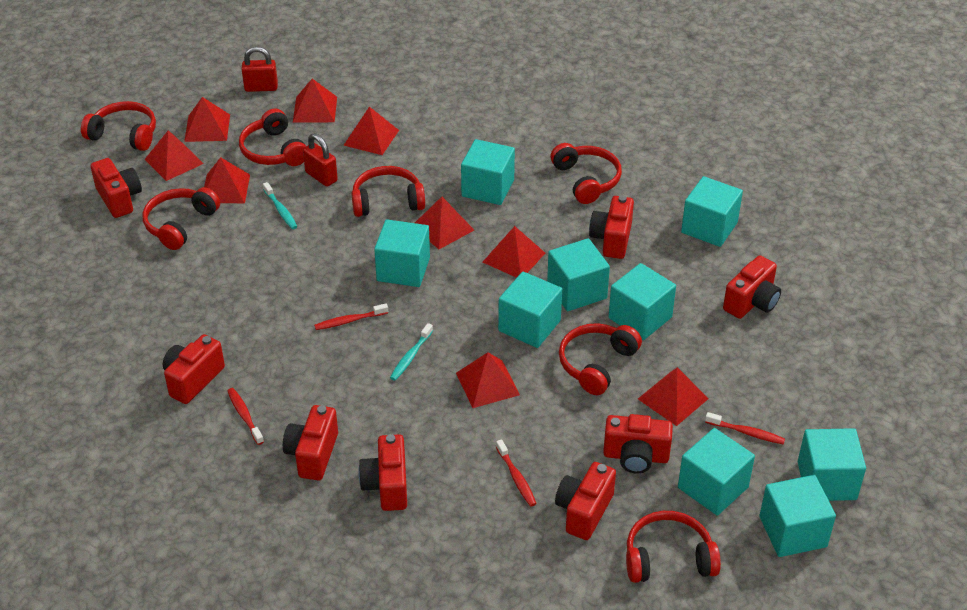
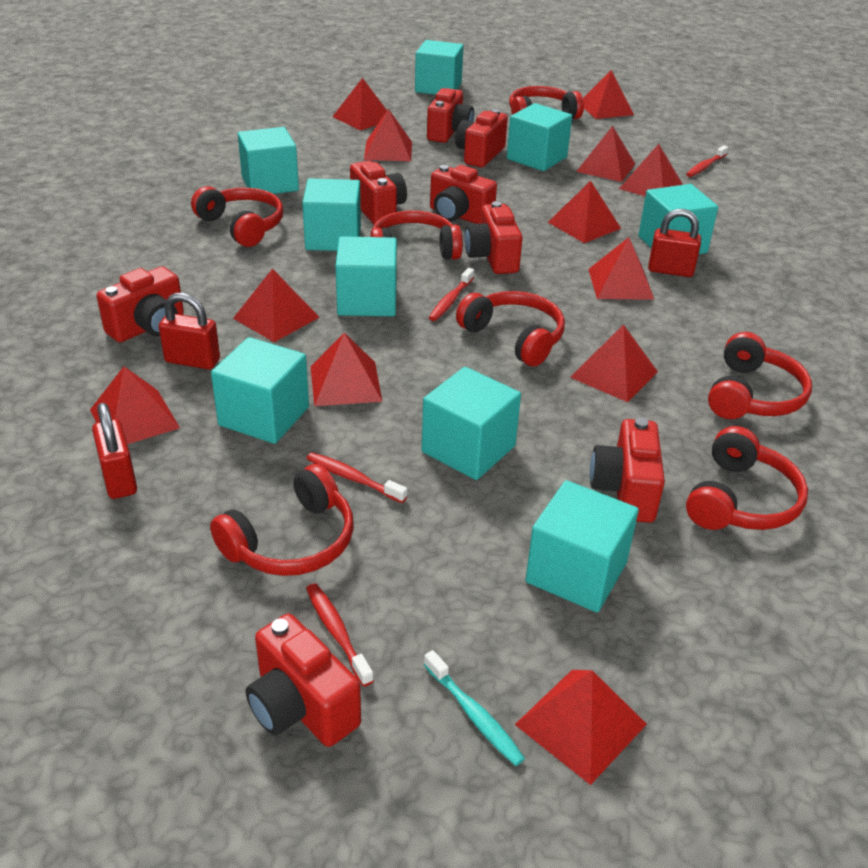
red padlock: [241,46,278,92] [303,133,338,187] = 2 -> [92,403,137,499] [159,293,220,370] [648,209,701,277] = 3
red pyramid: [145,130,204,181] [184,97,230,142] [204,157,250,203] [293,79,337,122] [343,107,399,155] [415,197,474,249] [456,352,520,408] [483,226,545,278] [638,367,709,426] = 9 -> [90,367,180,444] [233,269,320,342] [310,333,382,406] [332,78,387,131] [364,109,412,161] [515,670,647,785] [548,181,621,243] [570,324,658,402] [576,126,635,182] [583,70,634,119] [588,237,655,300] [619,144,682,196] = 12
turquoise toothbrush: [263,182,297,229] [390,323,433,381] = 2 -> [424,650,525,766] = 1

